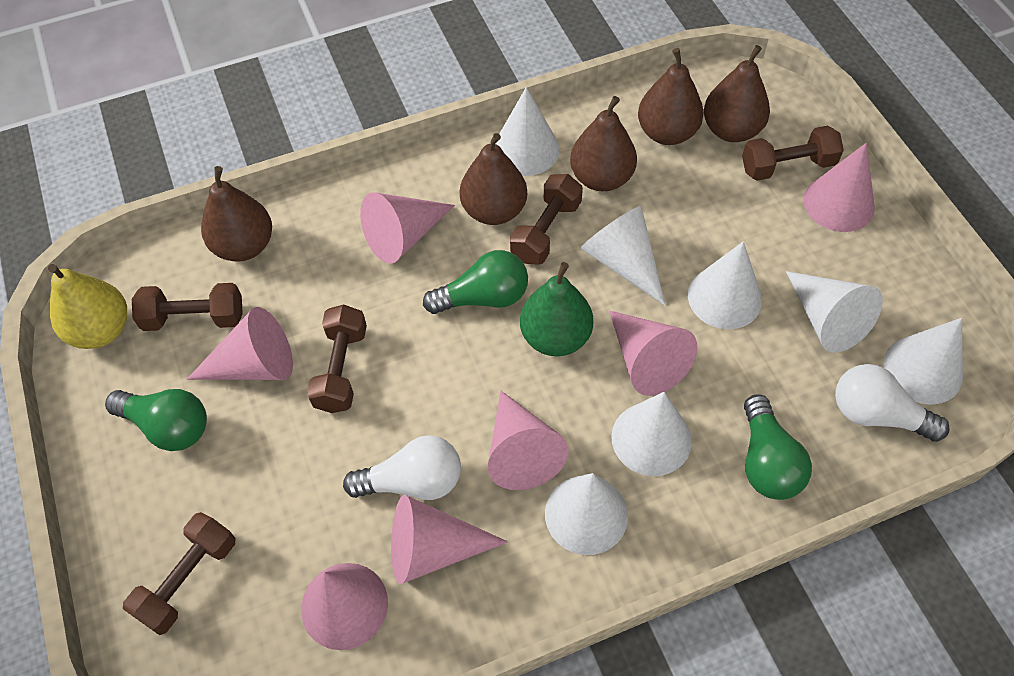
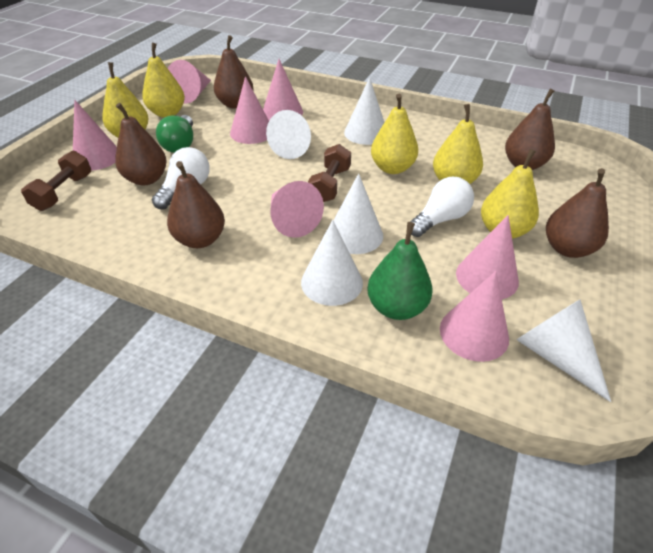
brown dumbbell: [123,512,235,635] [132,283,243,331] [307,305,367,413] [510,174,583,265] [742,126,844,181] = 5 -> [21,150,91,211] [308,144,351,202] = 2
green light bulb: [105,389,207,451] [423,250,528,314] [744,395,812,500] = 3 -> [156,115,193,153] = 1
white cone: [495,87,560,176] [545,473,628,555] [581,206,666,306] [611,392,692,476] [688,242,762,329] [786,271,883,353] [883,318,963,405] = 7 -> [266,110,311,159] [301,220,363,306] [333,173,383,254] [344,77,384,145] [516,300,611,402] = 5
yellow pear: [48,264,127,349] = 1 -> [103,62,148,138] [142,43,185,118] [371,94,418,174] [433,104,483,184] [481,149,539,239] = 5

